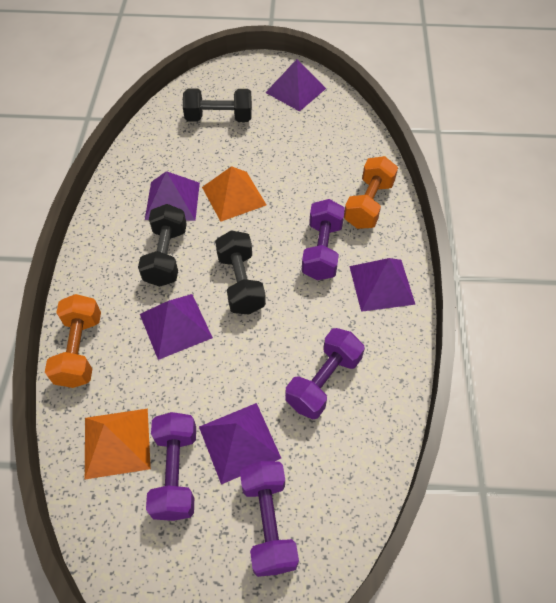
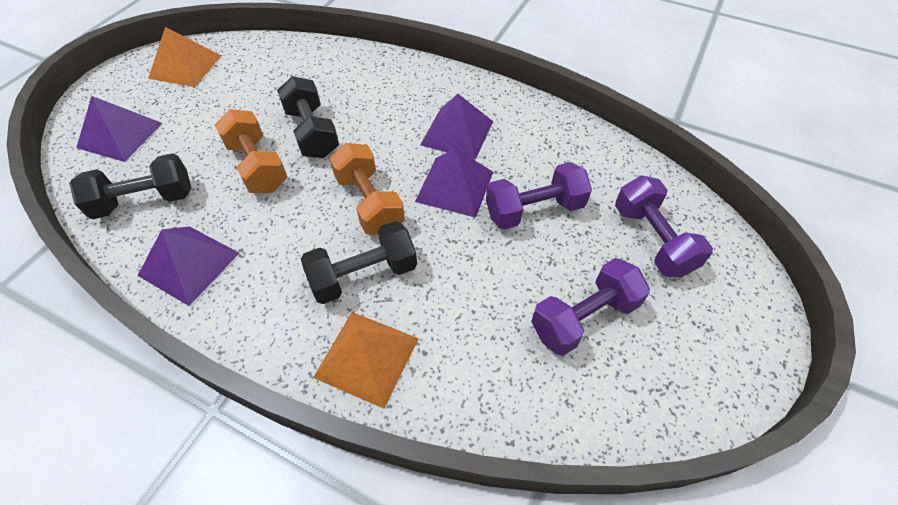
purple dumbbell: [146,412,196,521] [240,461,299,577] [285,328,365,419] [302,199,345,280] = 4 -> [486,162,592,229] [531,258,650,356] [615,175,713,277] = 3
purple pyramid: [140,294,213,360] [145,171,200,221] [199,403,281,485] [265,59,326,111] [349,258,416,312] = 5 -> [76,96,162,162] [138,226,239,306] [415,148,493,218] [420,94,493,160] = 4

